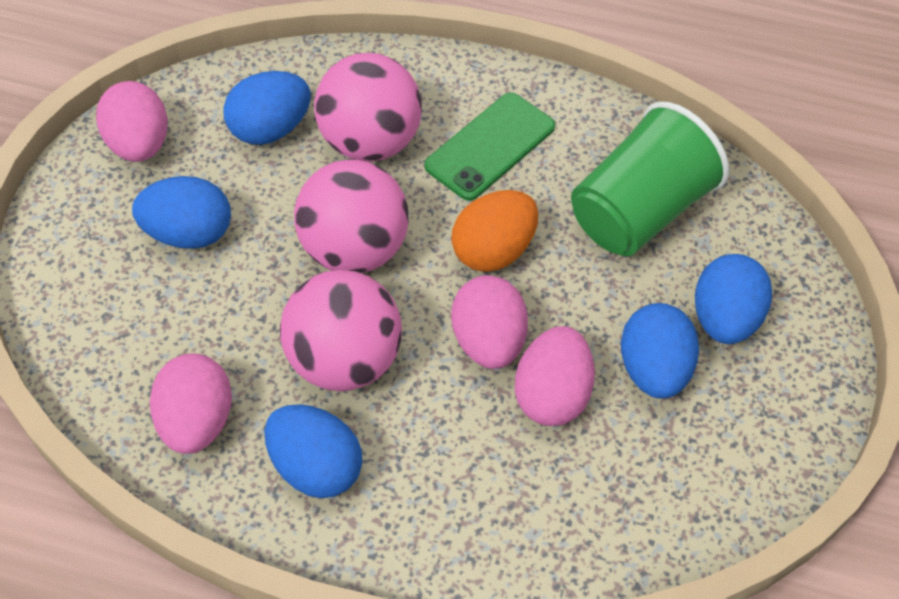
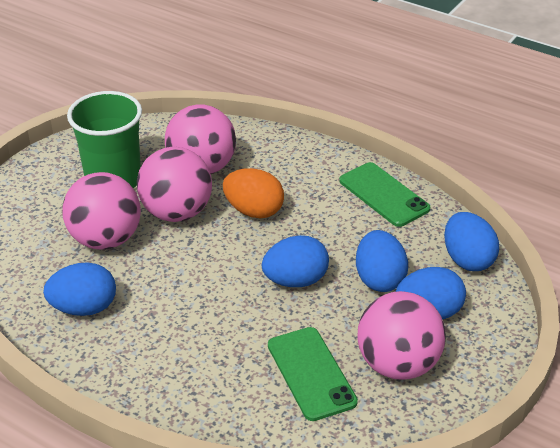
green phone: [424,92,555,201] = 1 -> [268,327,358,421] [339,162,430,227] = 2
pink ball: [280,270,402,391] [294,159,408,273] [314,53,422,162] = 3 -> [62,172,141,250] [137,147,212,222] [165,105,236,174] [357,291,446,380] = 4
pink egg: [96,81,168,162] [150,353,232,454] [451,275,528,369] [515,326,595,426] = 4 -> none = 0

